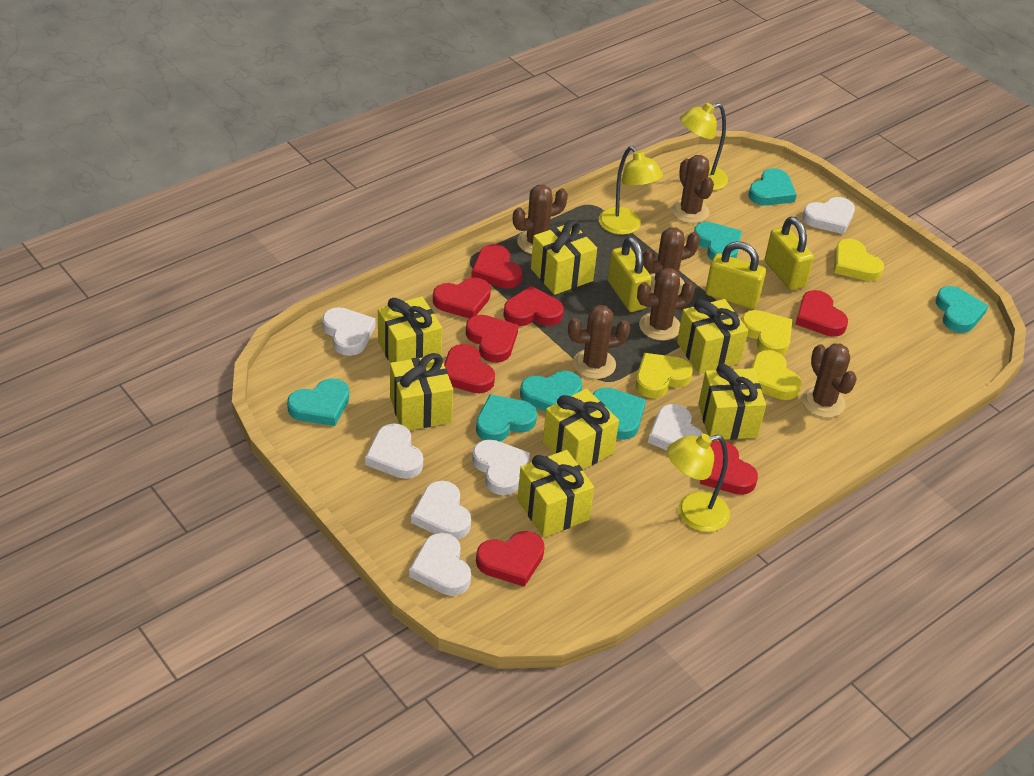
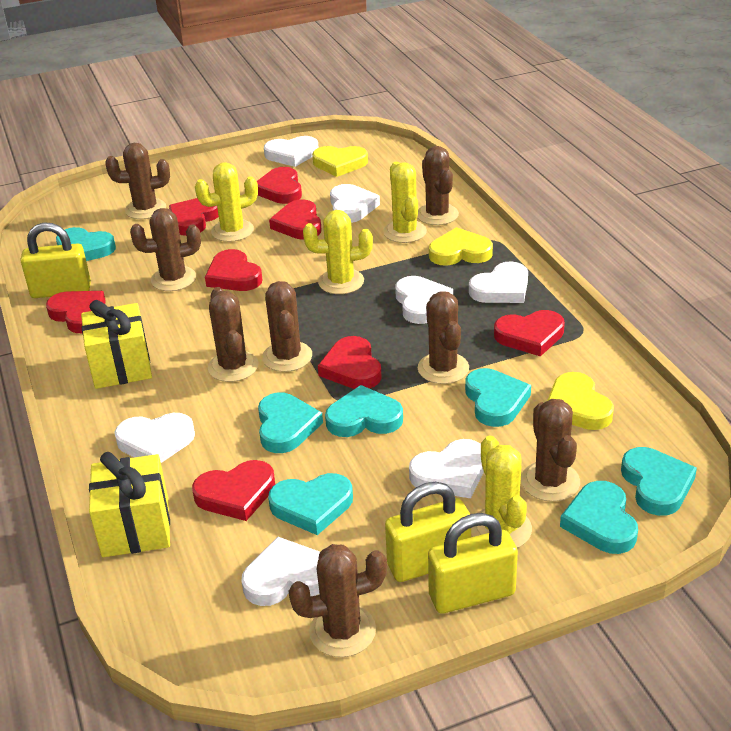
brown cactus: [513,185,568,254] [568,305,630,379] [637,268,695,341] [643,227,700,295] [671,155,714,223] [802,343,857,418] = 6 -> [105,143,170,219] [130,208,201,291] [208,287,259,382] [262,281,312,372] [288,544,387,657] [417,146,459,225] [418,291,469,384] [521,399,580,502] = 8
yellow cactus: none = 0 -> [195,162,258,242] [303,210,373,294] [383,162,427,243] [471,436,532,548] = 4
yellow gift: [378,296,442,363] [390,353,453,430] [518,450,594,537] [531,220,597,295] [543,389,619,469] [677,299,748,374] [699,364,766,440] = 7 -> [81,300,152,389] [89,452,170,557] = 2
yellow heart: [636,353,693,398] [741,310,792,355] [752,350,802,400] [834,239,884,281] = 4 -> [312,146,368,177] [429,227,493,265] [547,372,614,430] = 3
yellow lamp: [599,146,663,235] [667,434,730,532] [680,103,728,191] = 3 -> none = 0

